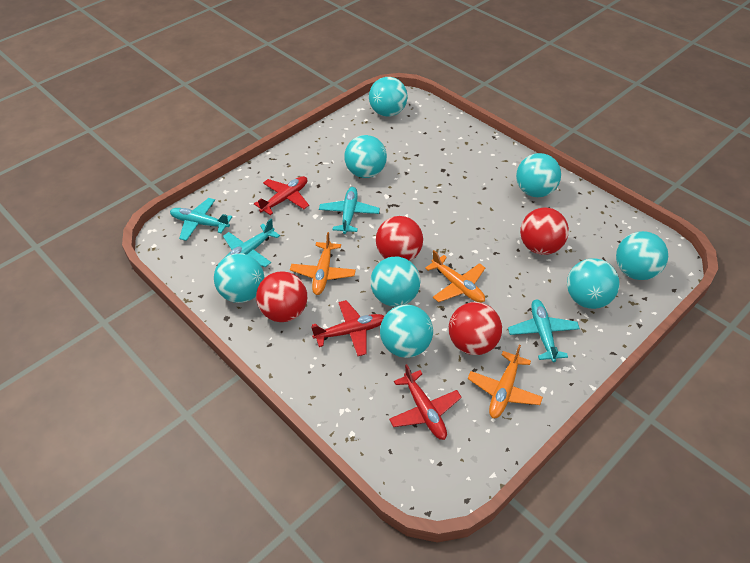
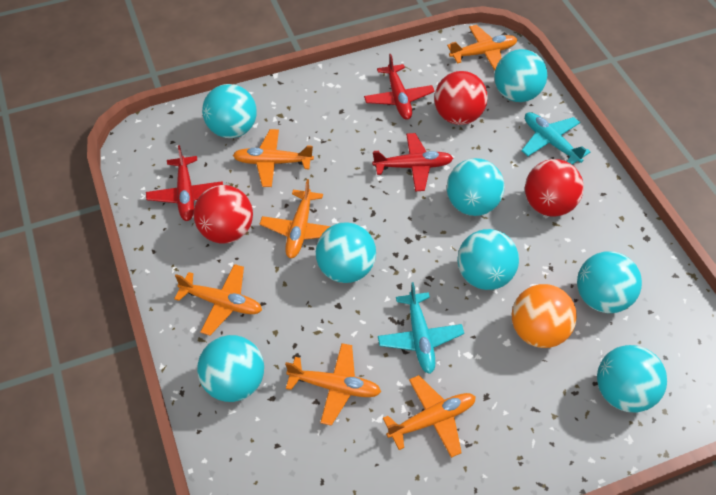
orange ball: none = 0 -> [512,284,577,348] = 1
orange plane: [290,232,356,295] [425,250,485,303] [467,344,543,418] = 3 -> [174,264,262,336] [233,129,314,187] [260,179,331,258] [285,343,381,426] [383,375,476,458] [447,25,518,71] = 6
red ball: [256,271,307,322] [376,216,423,261] [449,302,502,355] [520,207,569,255] = 4 -> [193,185,253,244] [434,71,488,125] [525,159,584,217] = 3
turquoise plane: [170,198,232,241] [223,219,280,267] [319,187,380,234] [508,299,580,362] = 4 -> [378,282,464,374] [521,112,591,164] = 2

